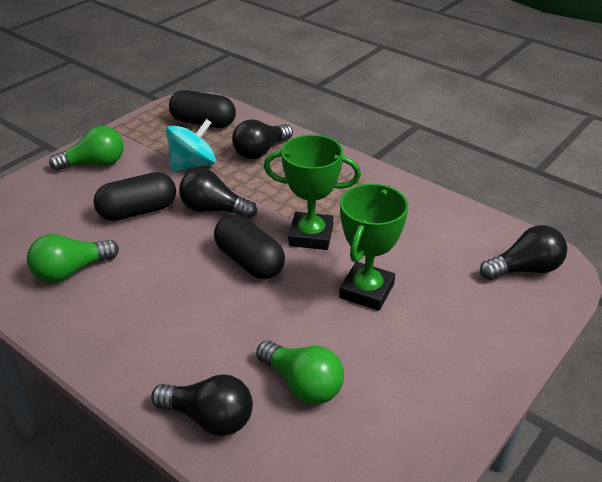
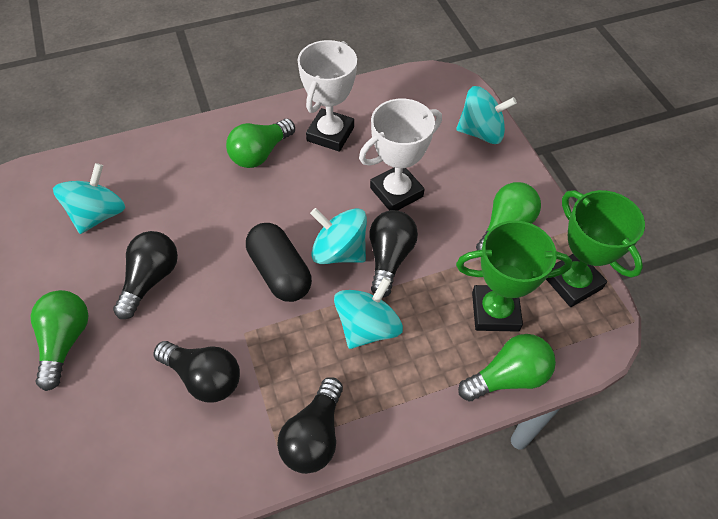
black capsule: [93,172,176,221] [169,90,236,128] [214,215,285,279] = 3 -> [246,223,312,302] = 1
green light bulb: [27,234,119,283] [49,126,123,171] [256,341,344,404] = 3 -> [31,290,89,391] [226,119,295,168] [458,334,556,401] [476,182,541,250] = 4
turquoise spinning top: [166,119,216,172] = 1 -> [53,163,125,234] [310,208,367,264] [334,277,403,349] [456,86,517,144] = 4
white trophy: none = 0 -> [297,40,357,152] [359,99,442,211] = 2

